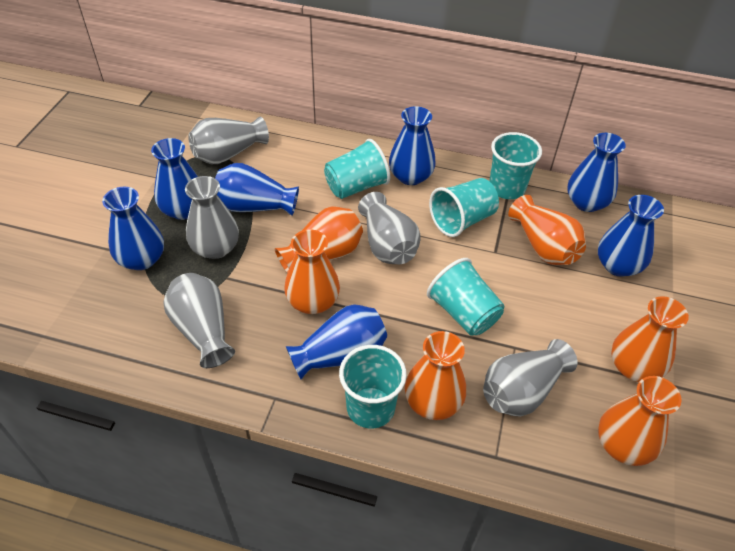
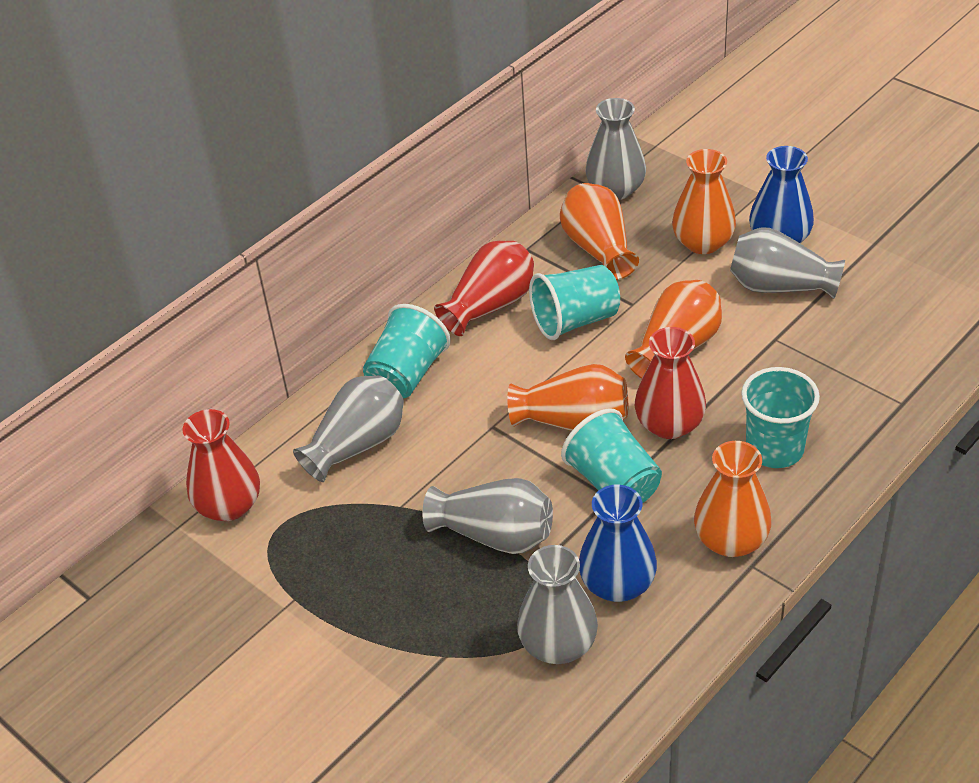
blue vase: [102,187,164,270] [151,138,198,220] [215,163,299,216] [286,304,387,379] [389,106,436,185] [567,133,626,212] [598,195,664,277] = 7 -> [579,485,657,602] [749,146,814,243] = 2
orange vase: [274,206,363,273] [284,229,340,314] [405,331,466,420] [508,195,586,265] [598,376,682,466] [611,296,689,382] = 6 -> [507,364,628,431] [560,183,639,280] [625,280,722,379] [672,149,736,254] [694,441,771,557] = 5
red vase: none = 0 -> [182,409,260,521] [434,241,534,336] [635,327,706,439] = 3
turquoise cup: [324,139,390,199] [339,345,407,429] [427,258,504,336] [429,178,499,237] [489,132,542,199] = 5 -> [363,304,451,398] [529,265,620,340] [561,408,662,504] [741,367,820,468] = 4

